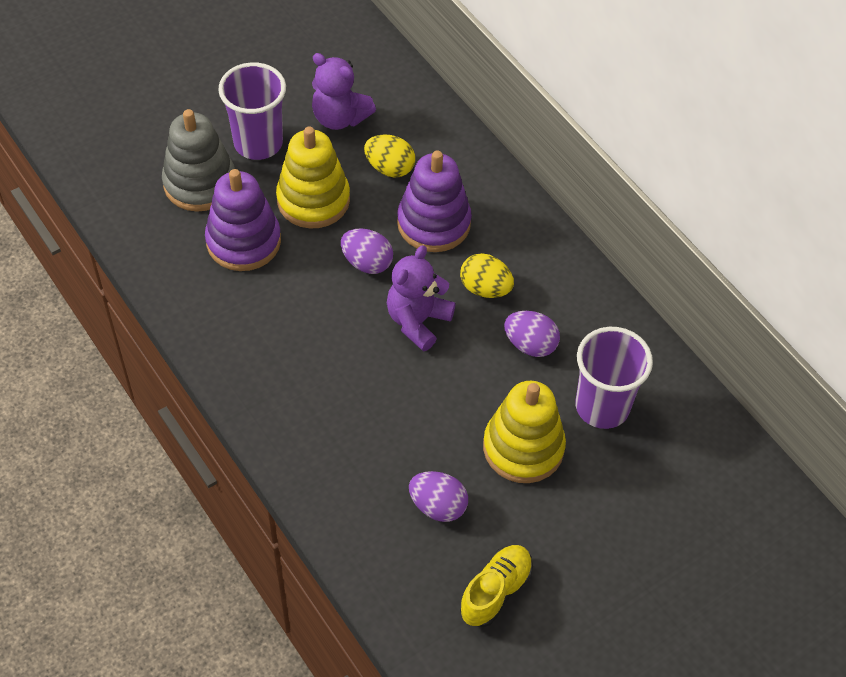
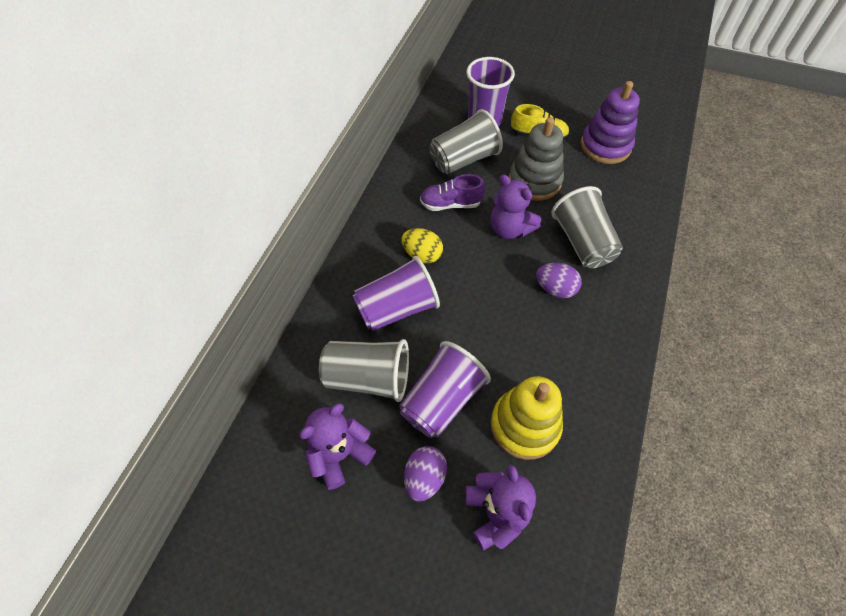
grey cup: none = 0 -> [319,339,409,402] [430,109,503,174] [552,186,623,268] = 3
purple cup: [218,62,286,160] [575,327,653,429] = 2 -> [352,256,440,331] [399,341,491,438] [466,57,515,127] = 3
purple egg: [341,228,393,274] [409,471,468,522] [504,311,560,357] = 3 -> [404,446,447,502] [536,263,582,298] = 2
purple shoe: none = 0 -> [420,174,485,211] = 1
purple stacking toy: [205,169,281,271] [397,151,472,252] = 2 -> [581,81,640,164] = 1
purple teddy bear: [312,53,376,130] [387,245,456,352] = 2 -> [299,403,376,490] [465,464,536,551] [490,174,541,239] = 3
yellow egg: [364,134,415,177] [460,253,514,298] = 2 -> [402,228,443,263] = 1
yellow stacking toy: [276,127,350,229] [483,381,566,483] = 2 -> [491,376,563,460] = 1

